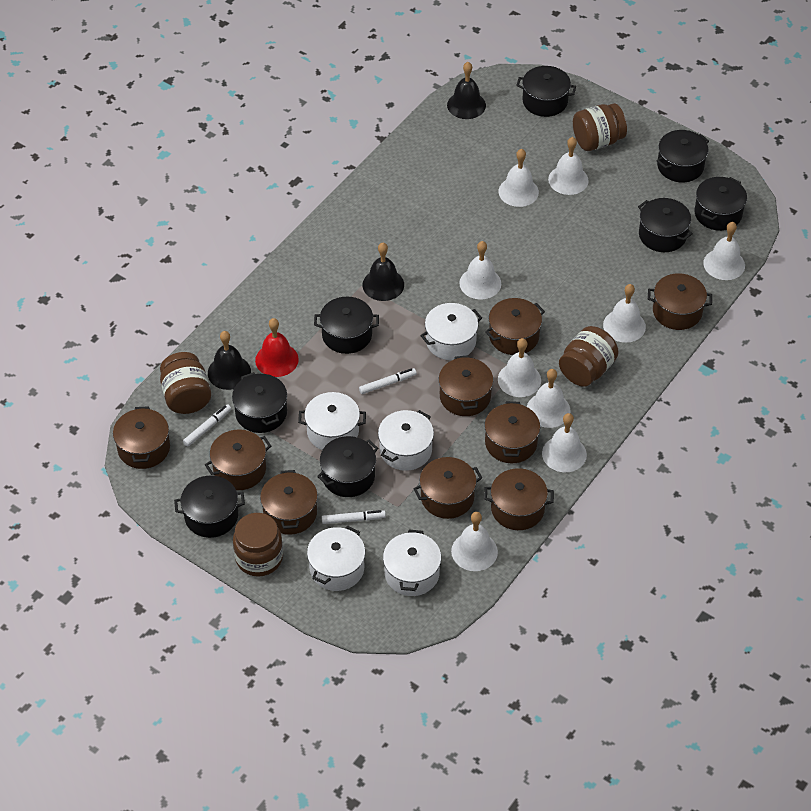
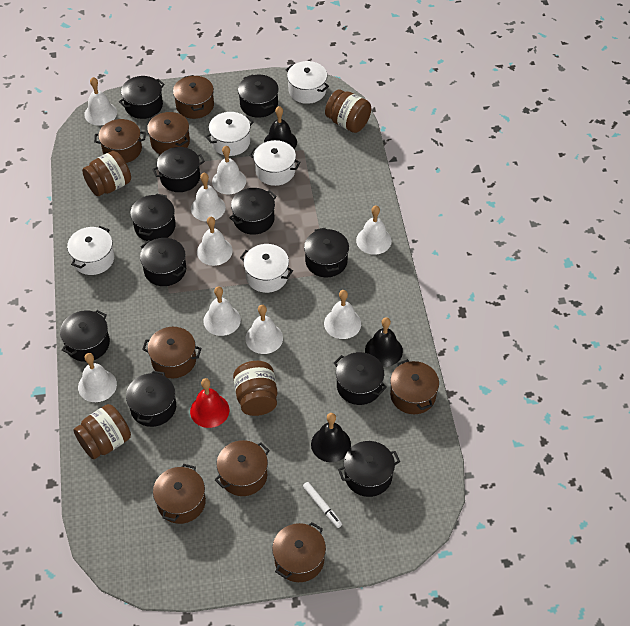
black pot: [174,476,245,538] [232,372,287,433] [314,297,379,354] [317,436,378,497] [516,66,576,117] [638,198,693,252] [657,130,709,182] [695,177,747,231] = 8 -> [60,310,110,362] [119,76,165,119] [126,371,176,427] [130,193,176,241] [140,238,186,286] [152,147,205,192] [229,188,277,235] [238,75,279,118] [304,228,349,277] [334,352,387,405] [338,441,400,497] = 11
brown pot: [113,406,170,469] [205,429,271,490] [260,470,318,535] [413,457,482,519] [439,355,493,416] [484,401,540,463] [484,468,554,530] [485,298,545,355] [648,273,712,330] = 9 -> [94,119,146,163] [142,327,201,378] [147,112,190,155] [153,464,206,524] [173,75,214,119] [215,440,270,496] [272,522,326,582] [390,359,439,414] = 8
white marker: [183,404,231,447] [322,510,386,524] [359,368,417,394] = 3 -> [303,482,342,528] = 1

